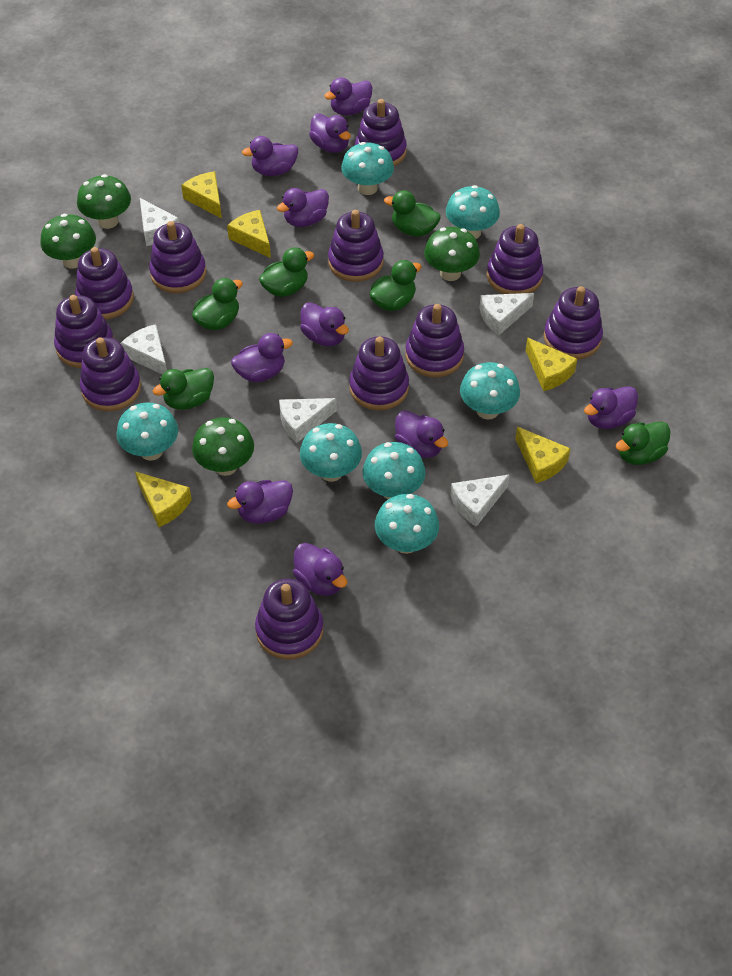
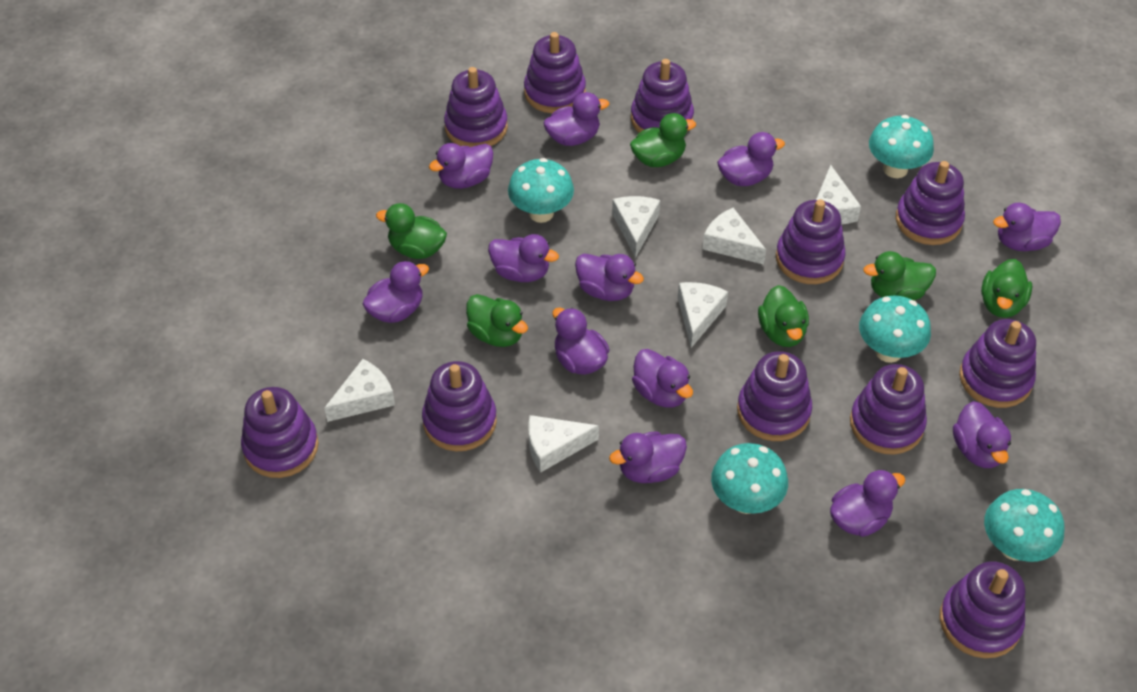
green mushroom: [40,214,96,269] [77,174,131,229] [192,417,254,476] [424,227,480,281] = 4 -> none = 0
purple duck: [227,480,293,524] [231,333,293,382] [242,136,298,176] [277,188,329,227] [293,543,347,596] [300,302,349,346] [309,113,351,153] [325,77,373,115] [395,410,448,458] [584,386,638,429] = 10 -> [362,261,429,323] [429,143,493,189] [488,234,559,282] [543,92,609,146] [552,307,609,375] [575,254,644,301] [609,431,687,483] [632,349,693,408] [717,132,785,186] [830,469,905,537] [953,401,1011,468] [993,203,1061,251] = 12
turquoise mushroom: [116,402,178,461] [300,423,362,482] [341,142,394,195] [363,442,426,499] [375,494,439,554] [446,185,500,239] [460,362,520,420] = 7 -> [508,158,574,223] [711,443,788,514] [859,295,931,363] [869,115,934,178] [984,489,1064,562] = 5
white cheese: [121,324,167,375] [140,198,180,246] [279,398,337,443] [450,474,510,527] [479,293,534,335] = 5 -> [324,359,395,422] [528,415,599,473] [612,196,660,258] [678,282,728,348] [702,208,766,265] [816,165,861,224] = 6
yellow cheese: [135,471,192,527] [181,171,222,219] [227,210,271,258] [515,427,571,483] [525,338,577,391] = 5 -> none = 0

